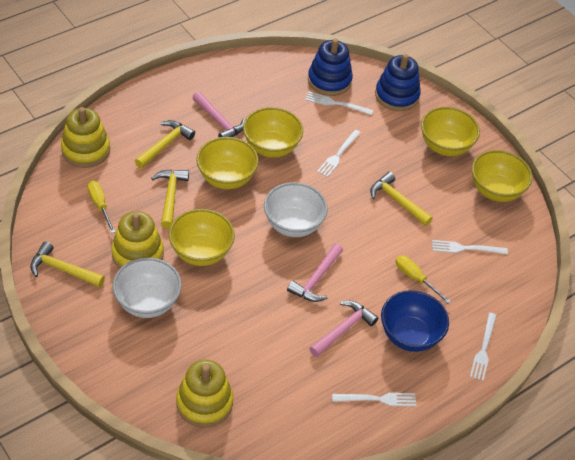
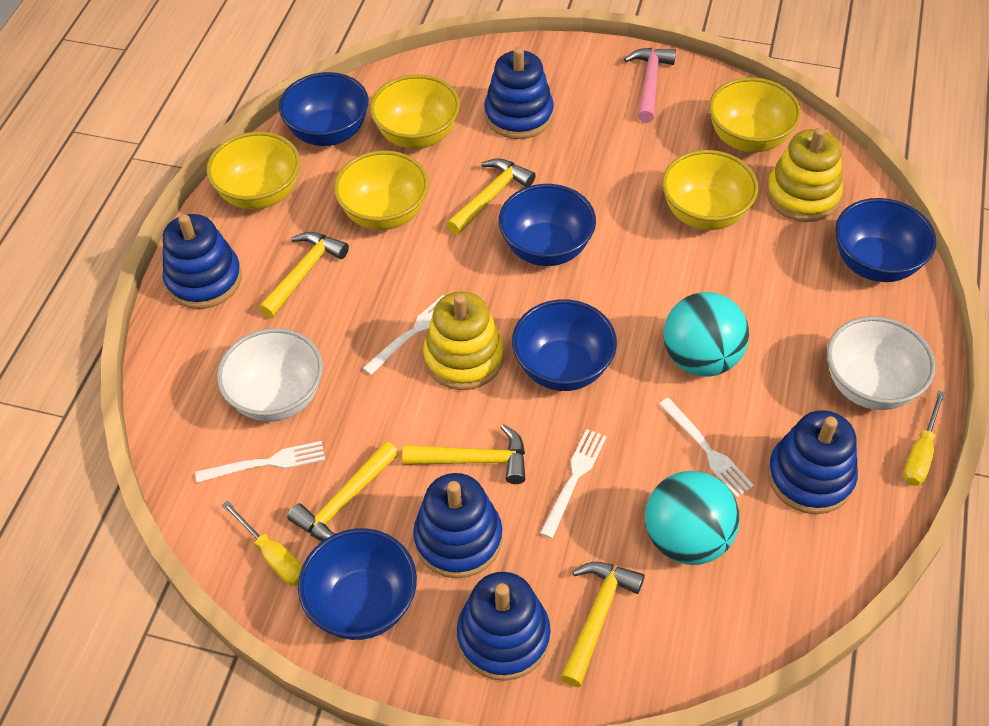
blue bowl: [381,290,449,352] = 1 -> [279,72,369,146] [298,528,417,640] [499,184,596,266] [512,299,617,391] [835,198,936,282] = 5
blue stacking toy: [308,38,353,96] [375,54,421,111] = 2 -> [163,214,242,309] [413,473,503,578] [457,572,550,681] [484,47,554,139] [767,410,858,514] = 5
pink hammer: [192,92,245,137] [287,243,343,302] [309,301,378,357] = 3 -> [624,48,676,123] = 1
turquoise ball: none = 0 -> [645,471,739,565] [664,292,749,376] = 2
white fork: [305,92,373,115] [317,130,361,177] [332,393,416,407] [432,240,508,254] [470,313,497,381] = 5 -> [195,441,325,483] [363,295,444,375] [540,429,607,539] [659,398,754,498] = 4
yellow hammer: [30,241,105,287] [135,120,195,168] [151,169,189,228] [370,172,433,226] = 4 -> [259,232,349,318] [287,441,399,541] [402,424,526,484] [446,158,536,235] [560,562,645,687] = 5
yellow stacking toy: [61,107,110,168] [111,211,164,269] [176,360,233,428] = 3 -> [423,292,504,390] [766,128,843,222] = 2

